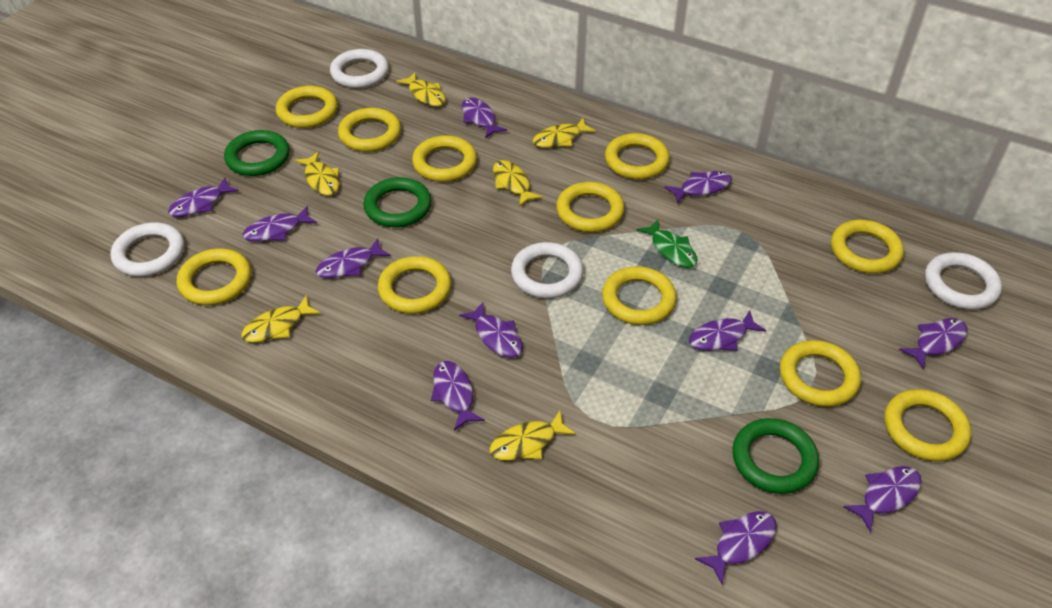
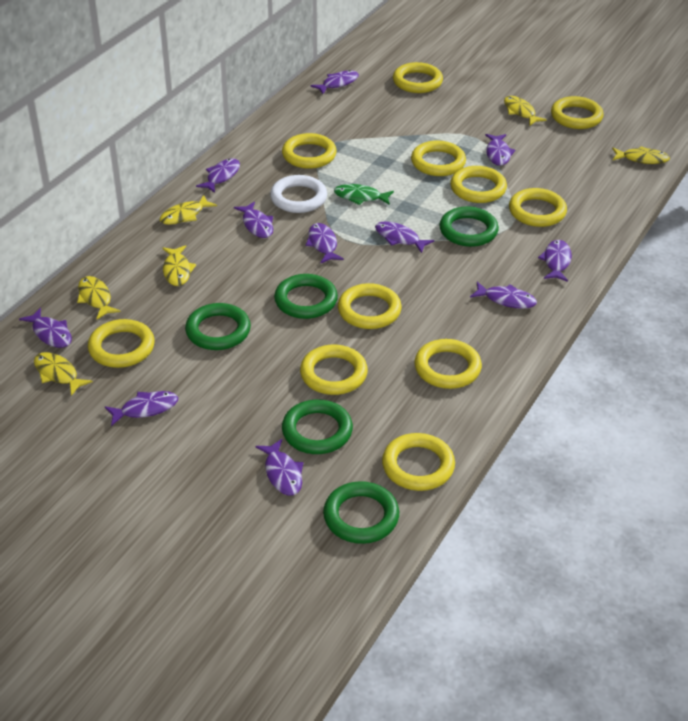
green ring: [224,130,290,176] [363,177,432,227] [732,418,819,494] = 3 -> [185,303,251,350] [274,274,338,319] [282,399,353,454] [323,481,399,544] [439,206,499,247] = 5
white ring: [110,222,184,277] [330,49,389,88] [511,242,583,298] [925,252,1002,310] = 4 -> [270,175,327,213] = 1

